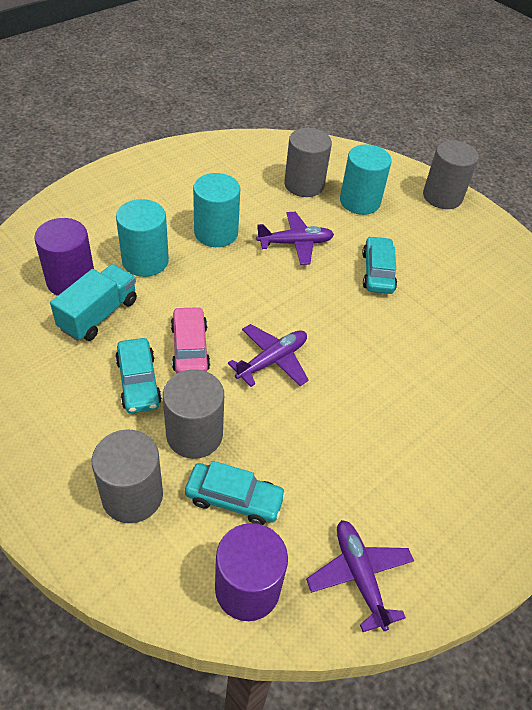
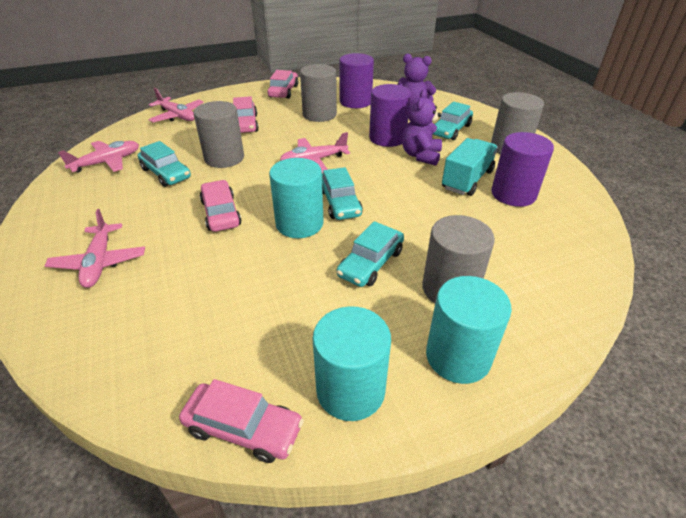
pink car: [171,306,210,374] = 1 -> [179,379,304,463] [200,180,242,232] [233,96,259,133] [268,70,299,99] = 4
pink plane: none = 0 -> [45,209,145,288] [58,141,139,172] [148,88,203,122] [280,132,350,173] = 4
purple cylinder: [34,218,94,296] [215,523,288,621] = 2 -> [339,53,374,108] [369,84,411,147] [491,132,554,207] = 3
purple plane: [228,324,309,387] [256,212,334,265] [306,520,414,632] = 3 -> none = 0
purple teddy bear: none = 0 -> [397,54,436,103] [402,89,442,166] = 2
turquoise car: [115,338,162,413] [185,461,286,525] [362,236,397,294] = 3 -> [138,141,191,187] [322,167,363,220] [337,221,404,287] [433,102,473,140] = 4

